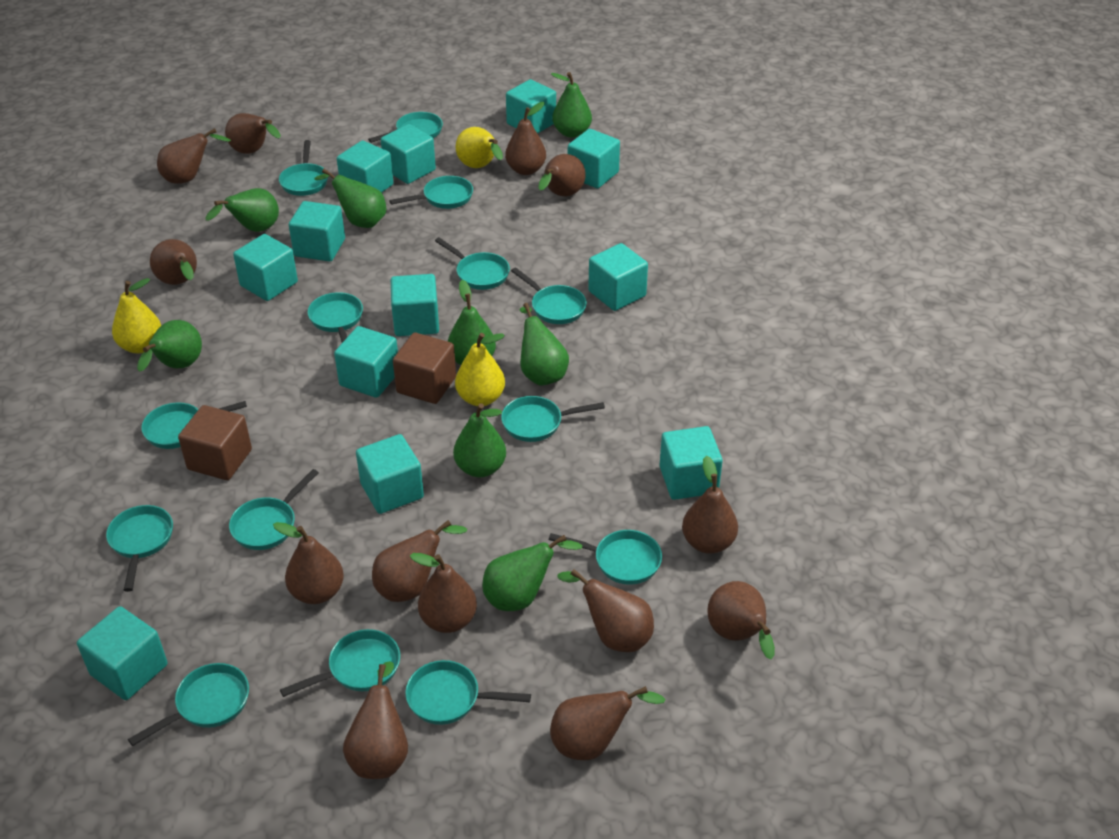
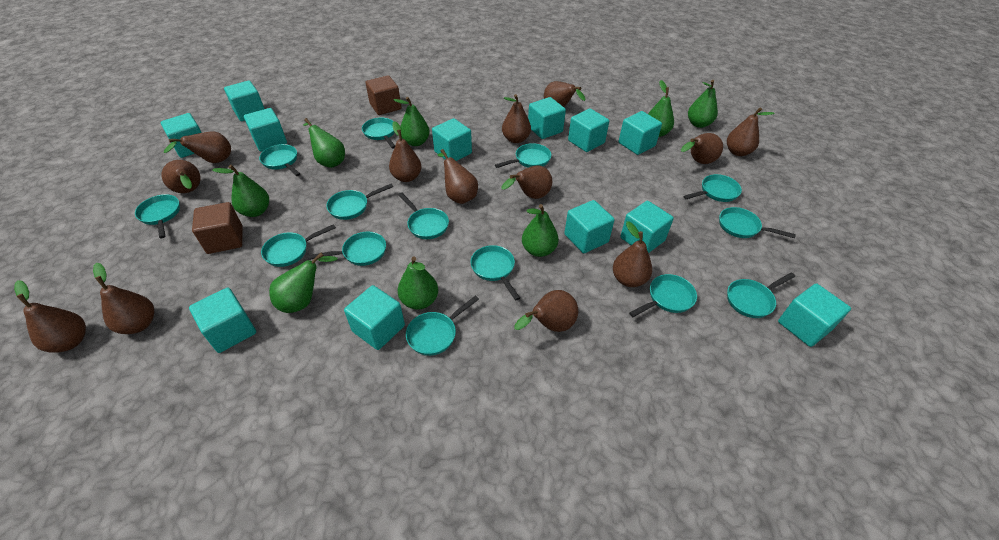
yellow pear: [112,278,161,353] [455,333,505,406] [456,127,503,168] = 3 -> none = 0

